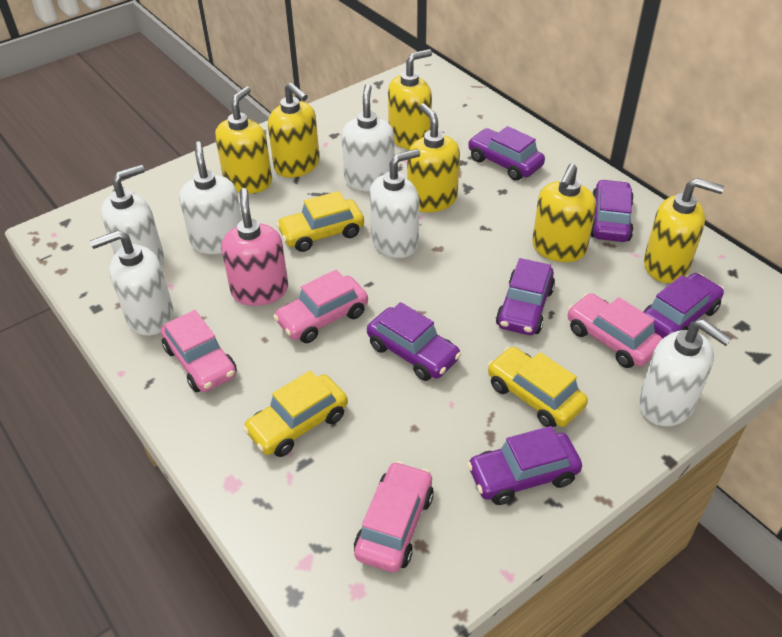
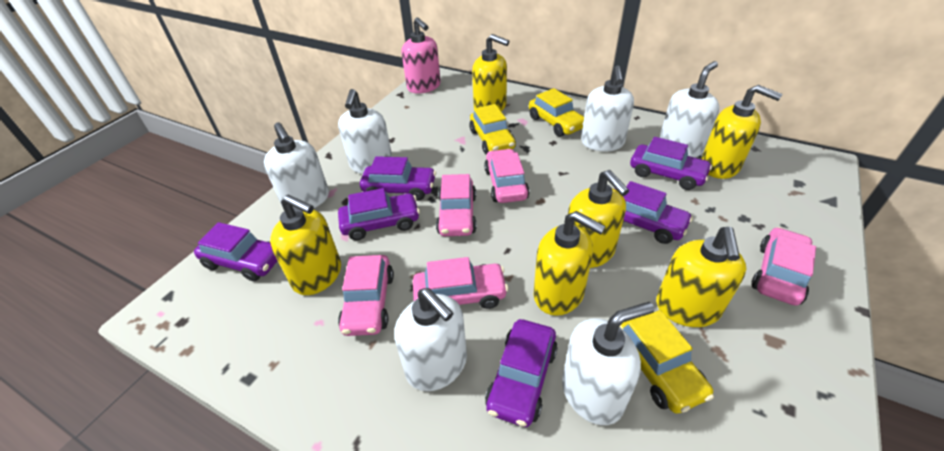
pink car: [161,310,237,392] [273,270,368,343] [354,461,434,572] [567,293,663,368] = 4 -> [338,255,394,336] [413,257,508,309] [436,174,477,236] [484,149,530,203] [752,227,816,306] = 5

